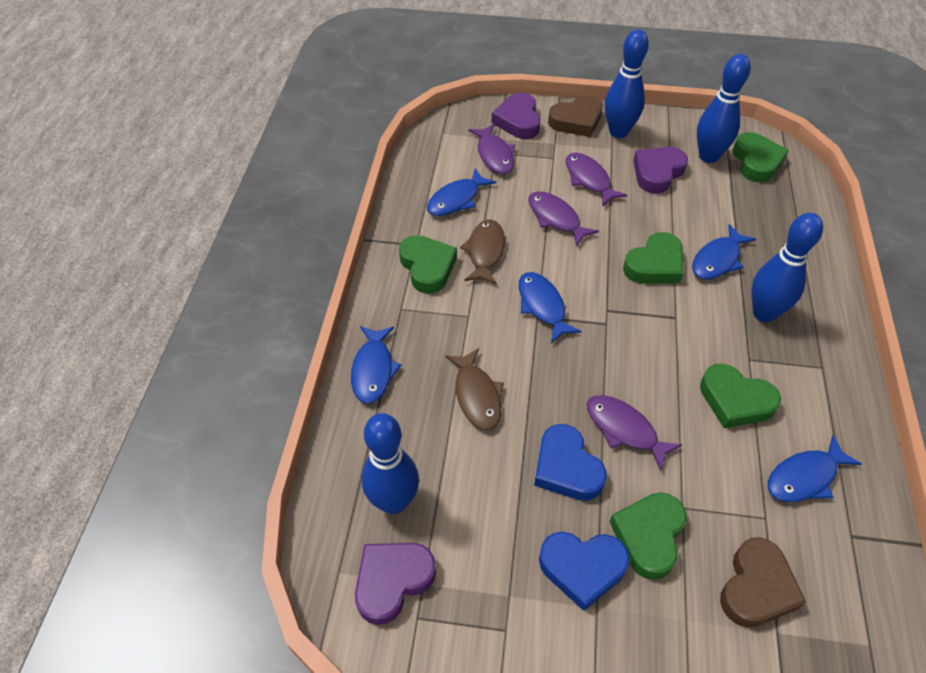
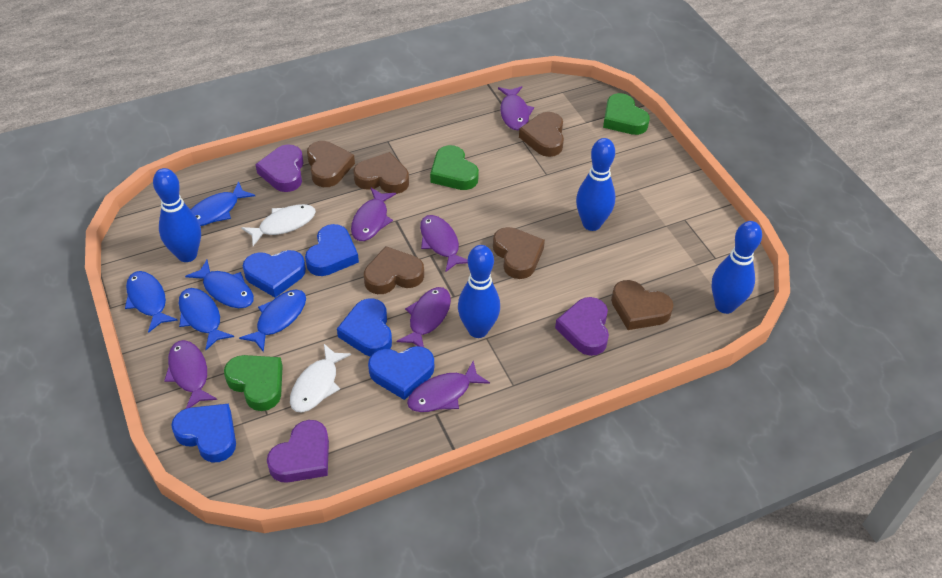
blue heart: [534,424,607,501] [539,532,630,611] = 2 -> [171,404,236,462] [243,250,306,298] [305,224,359,276] [337,299,392,357] [368,346,434,400] = 5
brown fish: [445,348,504,430] [460,219,505,285] = 2 -> none = 0
brown heart: [548,95,603,137] [720,537,806,627] = 2 -> [307,141,355,187] [353,152,409,194] [364,246,424,294] [493,227,545,279] [519,112,564,157] [611,280,674,330] = 6
green heart: [399,235,457,293] [610,493,686,580] [623,232,683,284] [700,364,781,428] [733,132,789,182] = 5 -> [224,355,283,411] [430,145,479,190] [603,93,650,135] = 3
purple fish: [468,124,515,174] [528,191,599,246] [565,153,627,206] [587,395,682,471] = 4 -> [164,340,217,409] [351,188,396,241] [397,287,451,347] [407,361,490,412] [420,215,468,272] [498,86,534,130] = 6
white fish: none = 0 -> [241,204,316,246] [290,344,351,413] = 2

